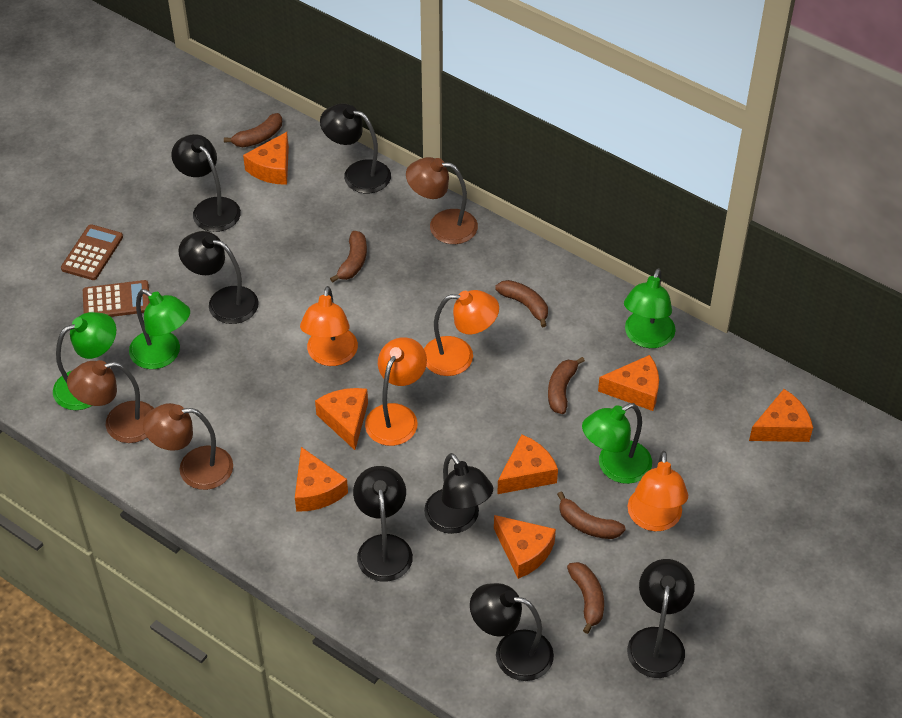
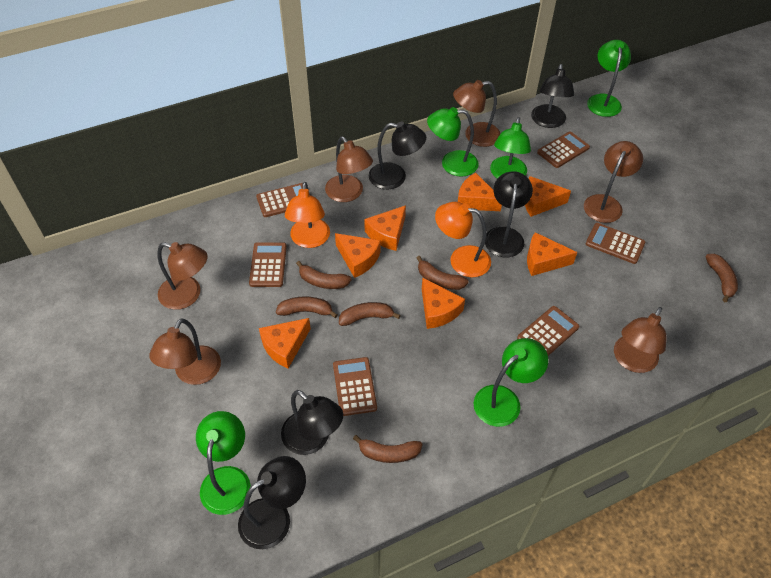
black lamp: [171,134,241,232] [179,231,259,324] [320,103,391,193] [353,466,413,582] [424,453,493,534] [470,583,554,681] [627,559,695,678] = 7 -> [238,456,306,549] [281,390,343,455] [369,122,426,189] [485,171,533,257] [531,64,574,128] = 5
brown calculator: [61,224,123,280] [83,280,150,317] = 2 -> [249,242,287,287] [256,183,303,217] [333,357,377,416] [517,306,579,356] [537,132,590,168] [586,223,646,264] = 6
brown lamp: [67,360,154,443] [143,403,233,490] [406,157,478,244] = 3 -> [149,318,221,385] [157,242,208,310] [325,137,373,202] [453,80,501,147] [584,141,643,223] [614,307,667,373] = 6
green lamp: [53,312,116,410] [129,289,190,369] [582,403,652,484] [624,268,676,348] = 4 -> [196,411,251,515] [427,107,479,177] [474,338,548,427] [490,117,531,179] [587,40,631,117] = 5
orange lamp: [300,286,358,366] [365,337,427,446] [424,290,499,376] [628,451,688,531] = 4 -> [285,182,330,248] [435,202,491,277] = 2

